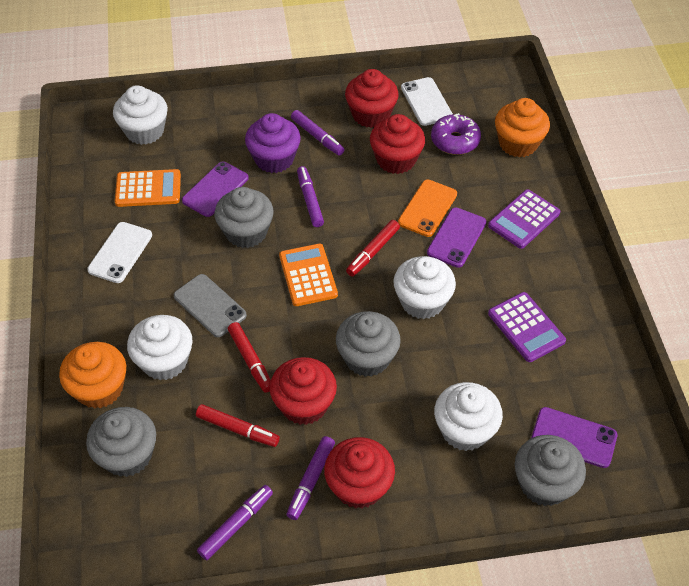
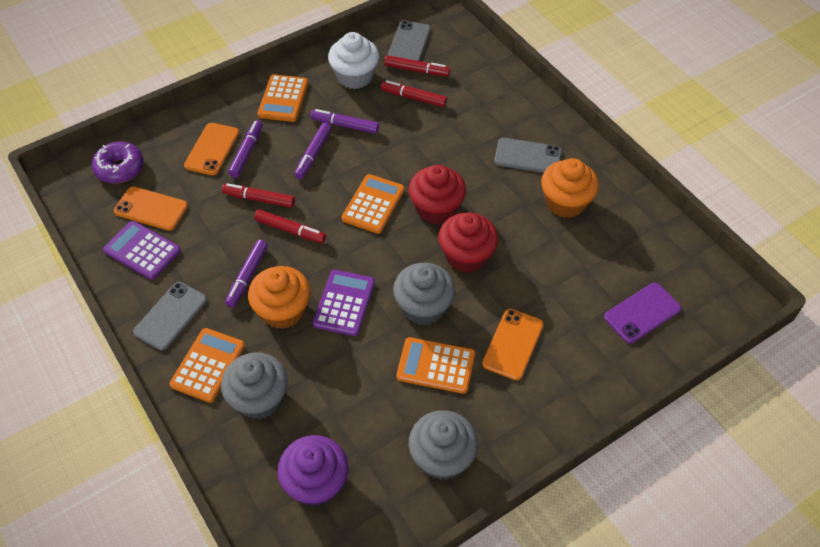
grey cupcake: [86,407,156,477] [215,187,274,248] [336,311,401,377] [515,435,586,506] = 4 -> [221,352,288,419] [393,263,456,325] [409,410,478,480] = 3
grey phone: [174,274,247,337] = 1 -> [133,282,207,350] [388,21,431,61] [494,138,562,173] = 3
orange calculator: [115,169,181,207] [279,244,338,306] = 2 -> [169,328,245,403] [258,74,309,122] [342,174,405,234] [396,337,475,394] = 4
orange phone: [398,180,457,237] = 1 -> [114,186,188,231] [184,123,239,176] [482,309,544,380] = 3
purple phone: [182,162,249,217] [427,207,486,268] [531,407,617,468] = 3 -> [604,283,681,343] = 1
red cupcake: [270,357,337,425] [324,437,395,509] [345,69,398,128] [370,114,425,174] = 4 -> [409,165,466,224] [438,212,498,273] = 2
red marker: [196,404,280,447] [228,322,271,393] [346,220,400,276] = 3 -> [222,183,295,208] [254,209,326,243] [381,80,447,107] [384,55,450,76] = 4
white cupcake: [113,85,168,145] [127,315,193,380] [393,256,456,319] [434,382,503,451] = 4 -> [328,32,379,89] = 1
white phone: [87,222,152,283] [401,77,453,126] = 2 -> none = 0

